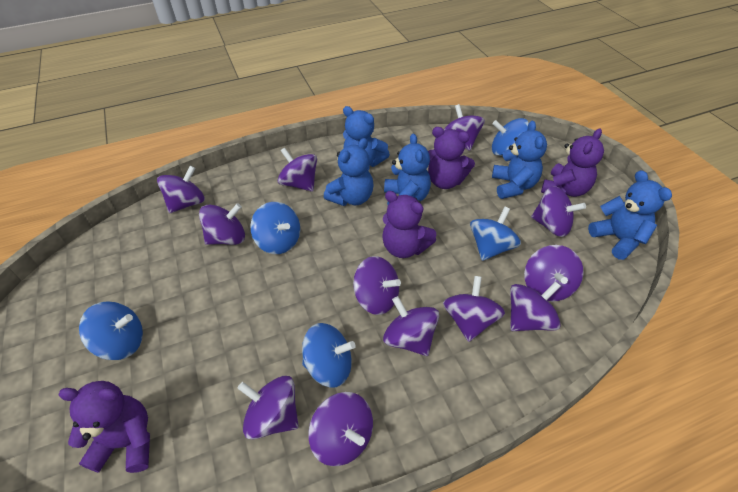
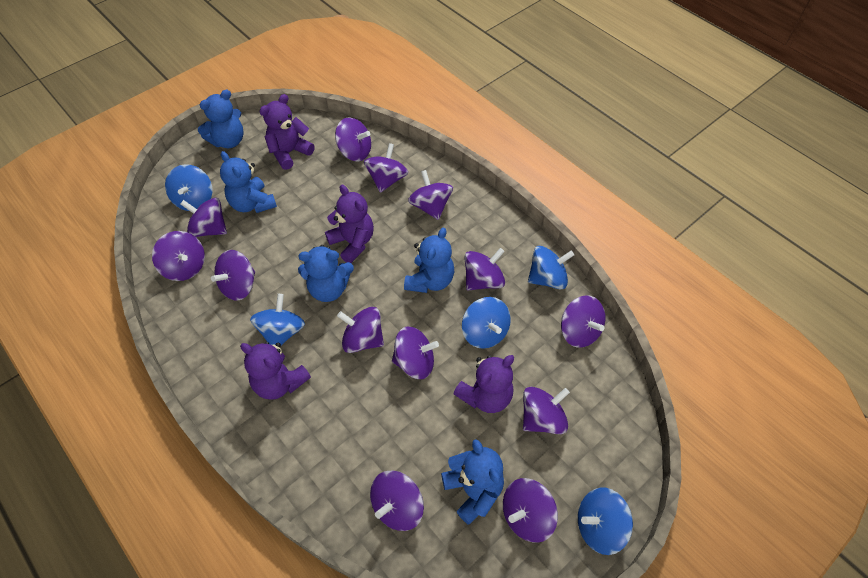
purple spinning top: [157,166,205,213] [199,203,245,245] [237,376,299,440] [278,148,317,192] [308,392,373,466] [353,256,401,315] [383,296,439,356] [443,276,505,342] [444,104,485,151] [510,281,561,331] [524,245,583,302] [531,186,586,237] = 12 -> [152,231,205,281] [181,198,227,237] [211,250,255,301] [335,117,371,161] [337,307,384,353] [364,143,408,193] [370,471,424,531] [392,326,439,379] [408,170,453,220] [464,248,505,290] [503,478,558,543] [523,387,570,434] [561,295,605,348] = 13

